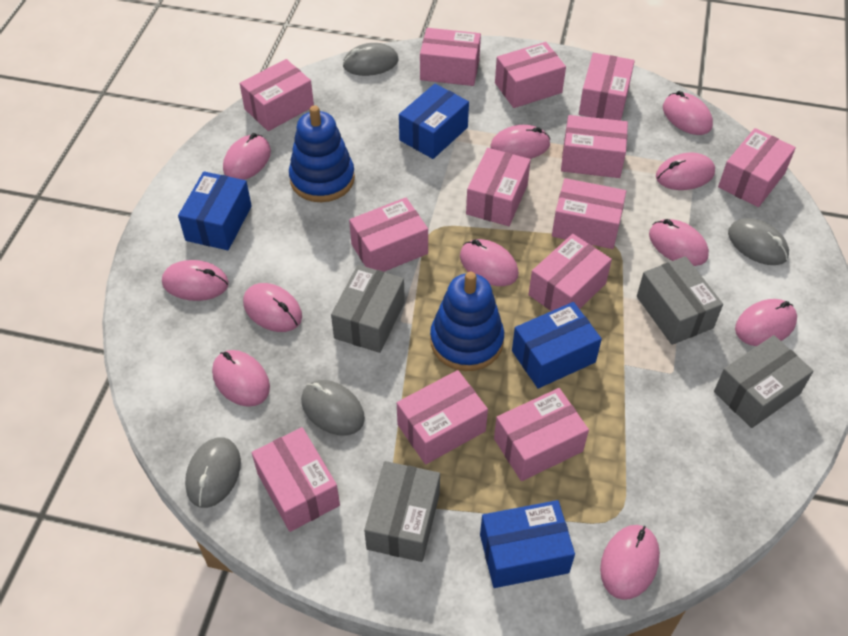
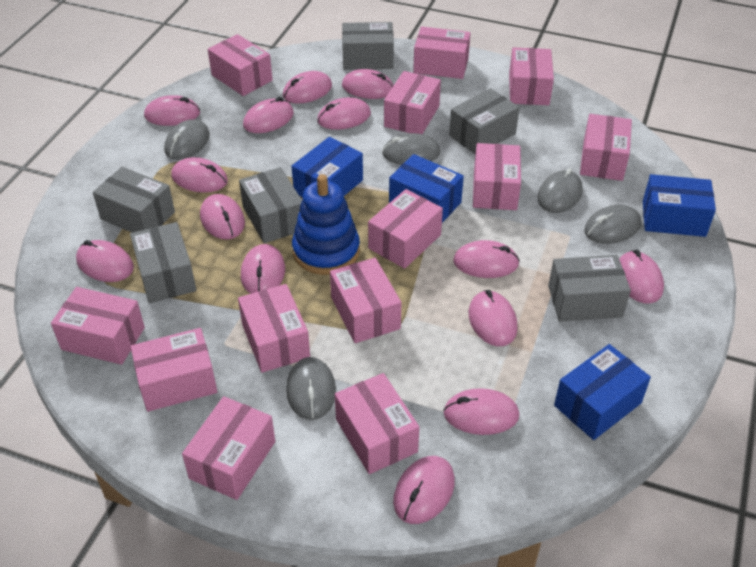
blue stacking toy: [289,105,355,202] [430,272,504,371] = 2 -> [292,174,360,275] = 1
grey box: [331,265,405,353] [364,461,440,562] [637,256,723,345] [714,335,814,428] = 4 -> [93,167,175,233] [130,222,196,303] [239,167,302,243] [342,22,394,70] [449,88,519,155] [548,255,631,322] = 6
grey mouse: [185,437,241,508] [301,380,365,435] [343,43,398,76] [728,218,789,265] = 4 -> [164,119,210,160] [286,357,336,420] [382,133,440,165] [538,168,583,213] [584,205,641,244] = 5
pink mouse: [162,260,229,301] [212,350,270,407] [223,133,271,180] [243,283,302,332] [460,239,519,286] [490,125,550,159] [600,525,660,600] [649,219,709,266] [656,152,715,190] [663,91,713,135] [735,299,797,346] = 11 -> [76,240,134,282] [144,95,200,126] [171,157,228,193] [200,194,245,240] [241,244,285,294] [243,97,294,133] [283,71,332,104] [317,97,371,130] [342,69,394,99] [393,456,455,524] [443,388,519,435] [453,240,520,278] [469,290,518,346] [619,249,664,304] = 14

